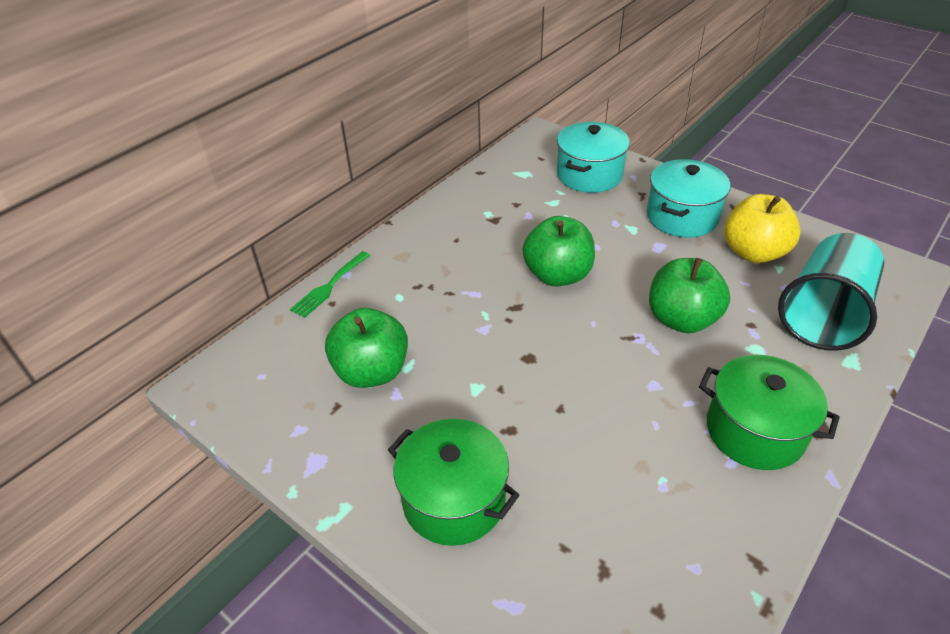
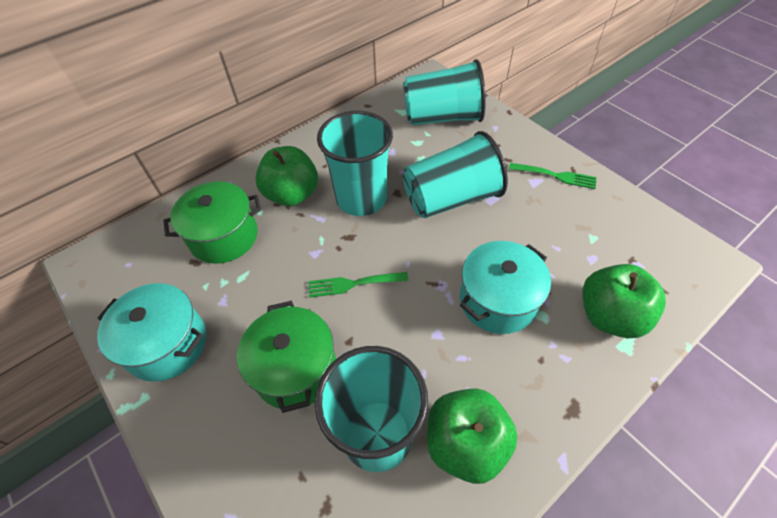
green fork: [290,251,370,318] = 1 -> [308,272,408,298] [509,163,597,189] = 2
turquoise cup: [778,233,884,351] = 1 -> [315,346,428,472] [317,111,393,216] [403,59,486,125] [403,131,508,218] = 4
yellow apple: [724,194,801,263] = 1 -> none = 0

